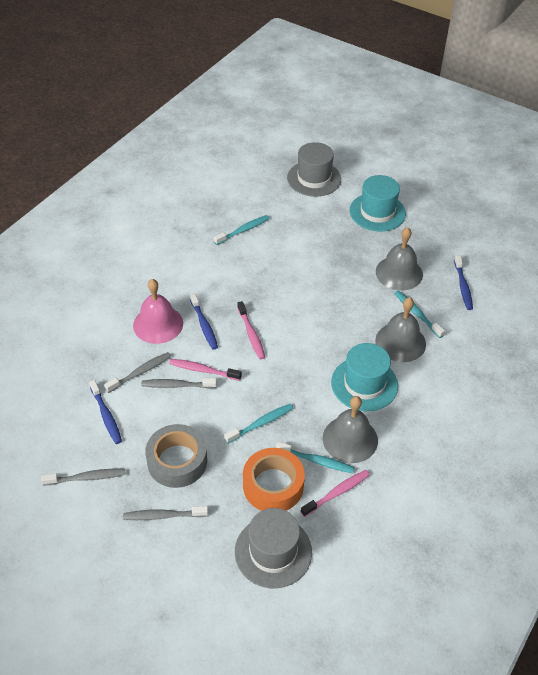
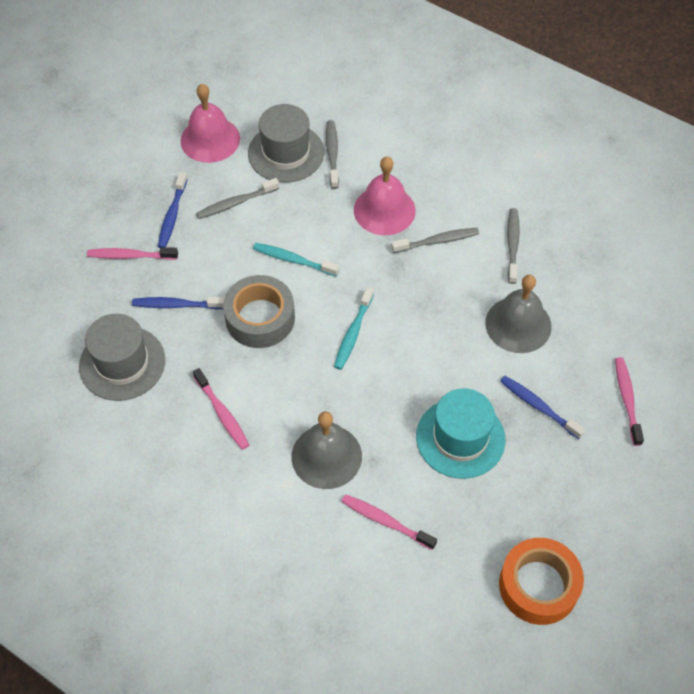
grey bell: [323,396,378,463] [375,297,426,362] [376,227,423,290] = 3 -> [292,411,362,489] [485,275,552,353] = 2
pink bell: [133,279,183,344] = 1 -> [181,84,240,163] [354,157,416,235] = 2
pink toothbrush: [169,359,242,381] [237,301,265,359] [301,470,370,517] = 3 -> [87,247,178,260] [193,368,249,450] [341,494,437,550] [615,357,644,446] = 4
turquoise hat: [331,343,398,411] [350,175,406,232] = 2 -> [416,388,505,479] = 1
turquoise toothbrush: [214,215,270,245] [224,404,293,443] [276,442,355,473] [394,291,445,338] = 4 -> [253,243,339,277] [334,287,374,370] = 2

